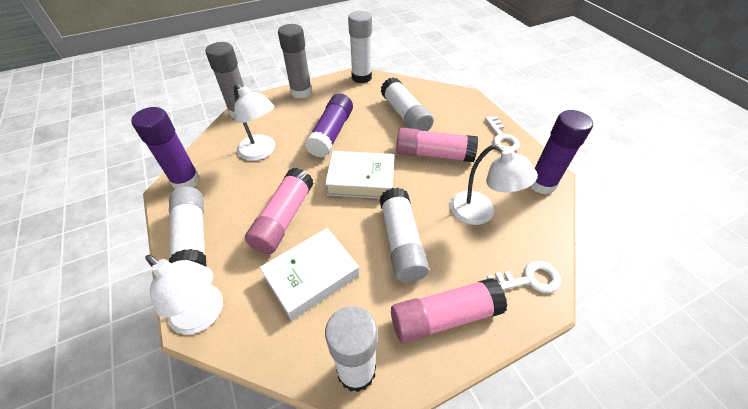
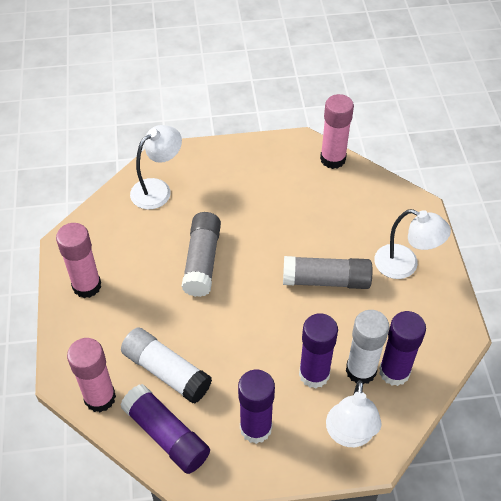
purple glue stick: [131,107,200,189] [305,93,353,158] [531,110,593,195] = 3 -> [120,384,210,474] [238,370,275,444] [299,313,338,388] [379,311,426,386] = 4
white book: [259,228,359,321] [325,151,395,199] = 2 -> none = 0
white glue stick: [169,187,206,266] [325,306,377,392] [348,11,372,83] [380,188,429,282] [381,77,434,131] = 5 -> [121,328,212,404] [346,310,389,384] = 2
white key: [485,116,520,151] [487,261,561,293] = 2 -> none = 0

